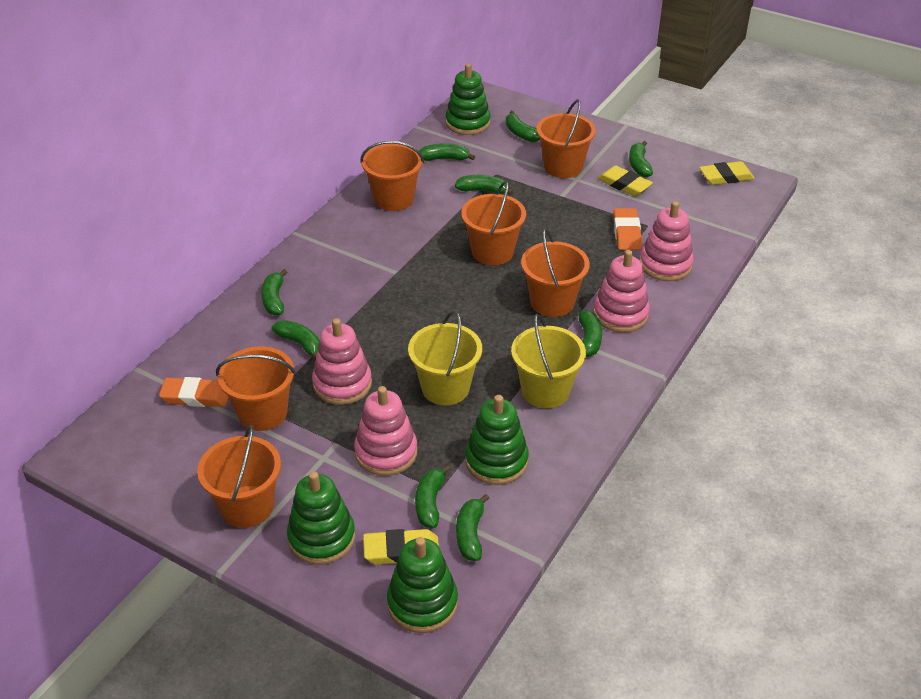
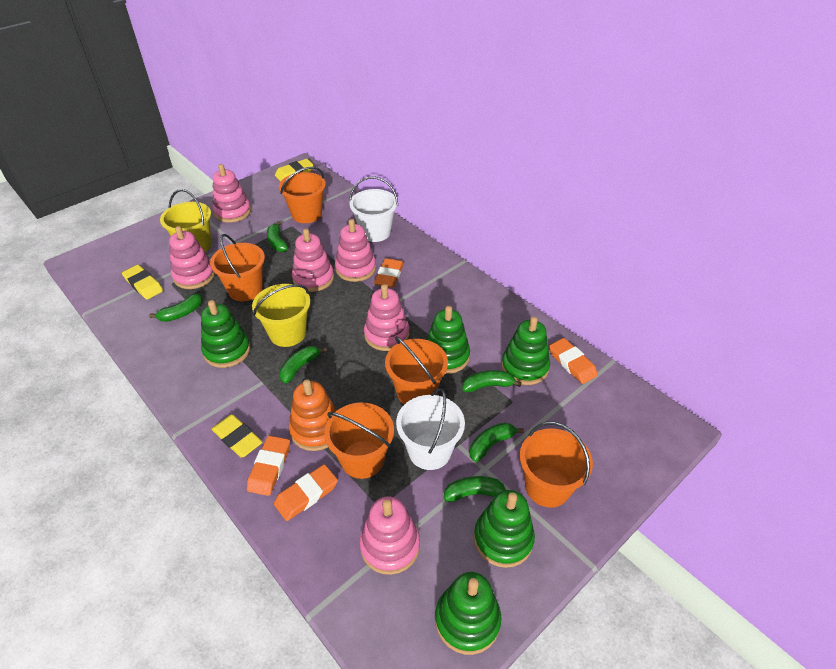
green banana: [261,269,287,316] [271,320,320,361] [415,464,451,528] [419,143,475,161] [455,175,513,195] [456,494,489,561] [506,111,540,142] [579,310,602,357] [629,141,653,177] = 9 -> [149,293,202,322] [267,221,288,252] [279,346,327,383] [444,476,506,502] [462,370,522,393] [470,422,524,462] = 6
green stacking toy: [287,471,355,565] [387,537,458,633] [445,63,491,135] [465,395,529,485] = 4 -> [201,300,251,368] [426,306,470,374] [435,572,501,655] [474,490,535,568] [501,316,550,385] = 5
orange bucket: [197,425,281,528] [216,346,296,431] [360,141,424,211] [461,181,526,265] [521,228,590,317] [537,99,596,178] = 6 -> [210,234,265,301] [279,167,326,223] [324,403,394,479] [385,336,448,404] [519,422,593,507] = 5
orange eraser: [159,377,228,407] [613,208,642,250] = 2 -> [247,436,290,496] [274,464,338,521] [374,258,404,288] [549,338,598,384] = 4
orange stacking toy: none = 0 -> [289,379,337,451] = 1
pink stacking toy: [312,318,372,405] [354,386,417,476] [593,250,650,332] [640,201,694,281] = 4 -> [169,226,215,289] [212,164,251,223] [292,229,334,292] [335,219,376,282] [359,497,420,575] [364,284,409,351] = 6
white bucket: none = 0 -> [349,176,398,242] [396,388,465,470] = 2

